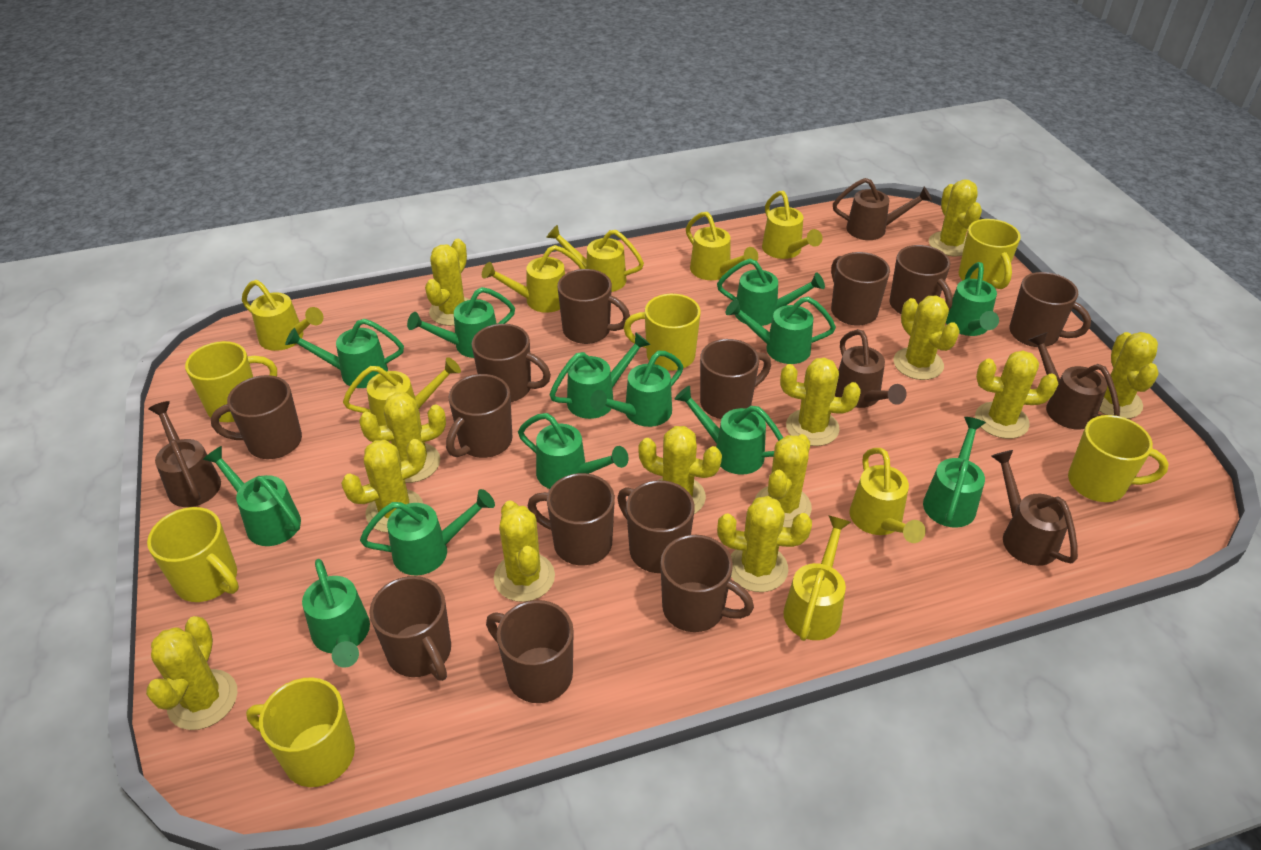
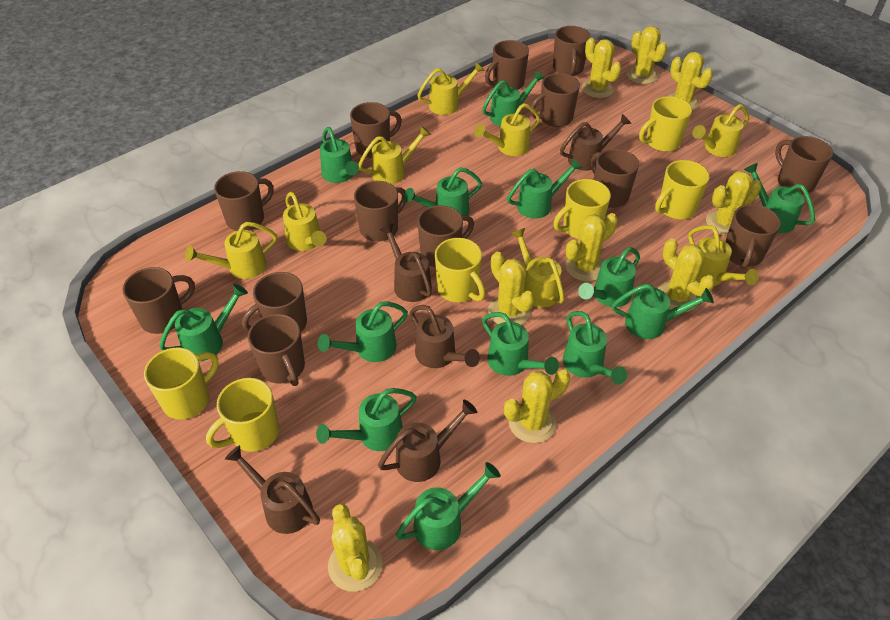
yellow cactus: [146,616,238,730] [341,439,426,533] [359,392,446,483] [425,239,470,326] [494,501,555,602] [638,426,722,514] [717,496,812,592] [755,434,812,527] [780,358,861,446] [894,296,960,380] [929,180,982,256] [975,351,1058,439] [1099,332,1158,419] = 13 -> [328,504,382,592] [488,252,535,325] [504,370,570,443] [565,213,618,282] [582,38,621,98] [627,26,667,84] [658,238,715,313] [668,52,713,110] [706,171,761,236] = 9

